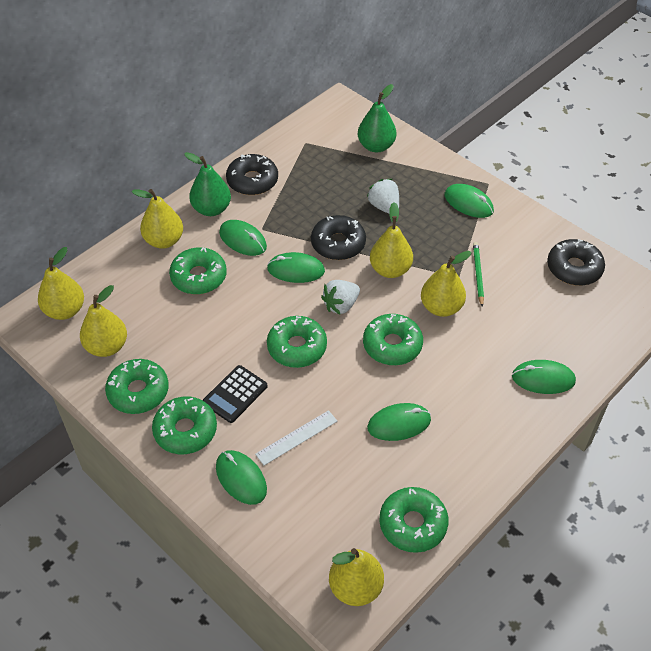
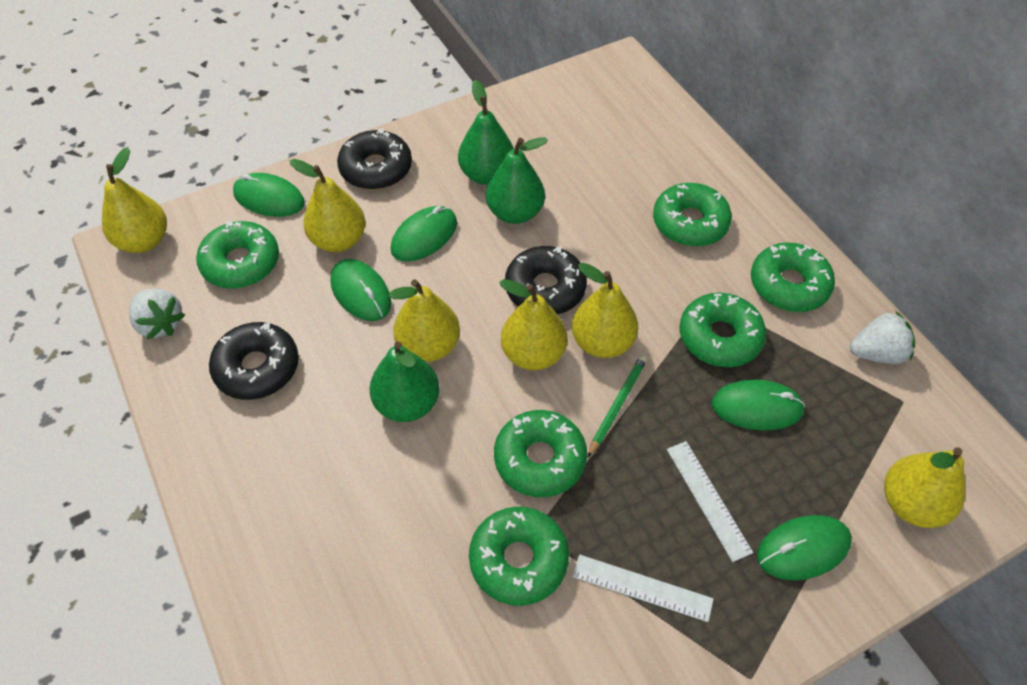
black calculator: [203,365,267,423] = 1 -> none = 0
green mouse: [216,450,267,505] [219,220,267,256] [267,252,325,283] [367,403,431,441] [445,184,494,218] [512,360,576,394] = 6 -> [233,173,305,217] [330,259,391,321] [390,206,457,261] [711,380,805,430] [757,515,852,580] = 5
green pear: [184,152,231,216] [358,84,397,152] = 2 -> [370,341,440,422] [458,80,514,185] [486,137,548,224] = 3
white ruler: [255,410,337,465] = 1 -> [572,554,714,622] [667,441,753,562] = 2

